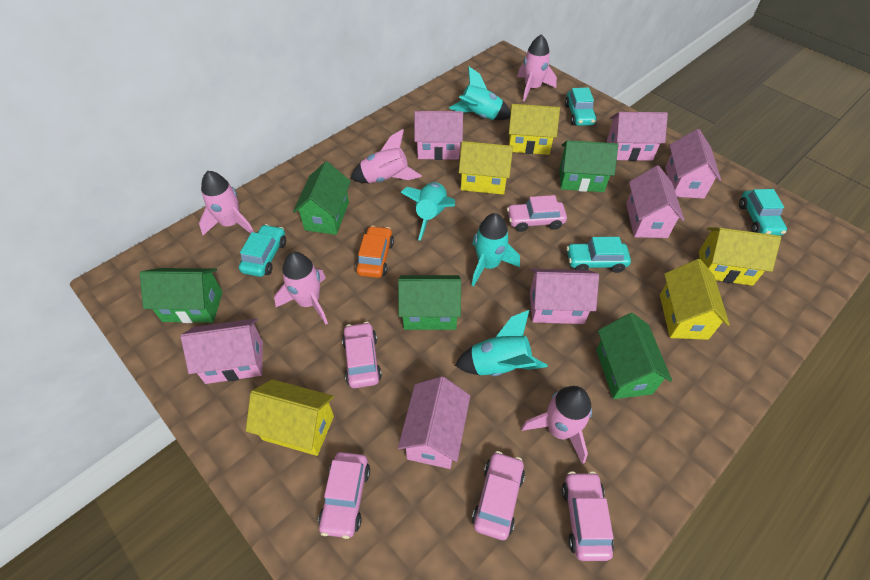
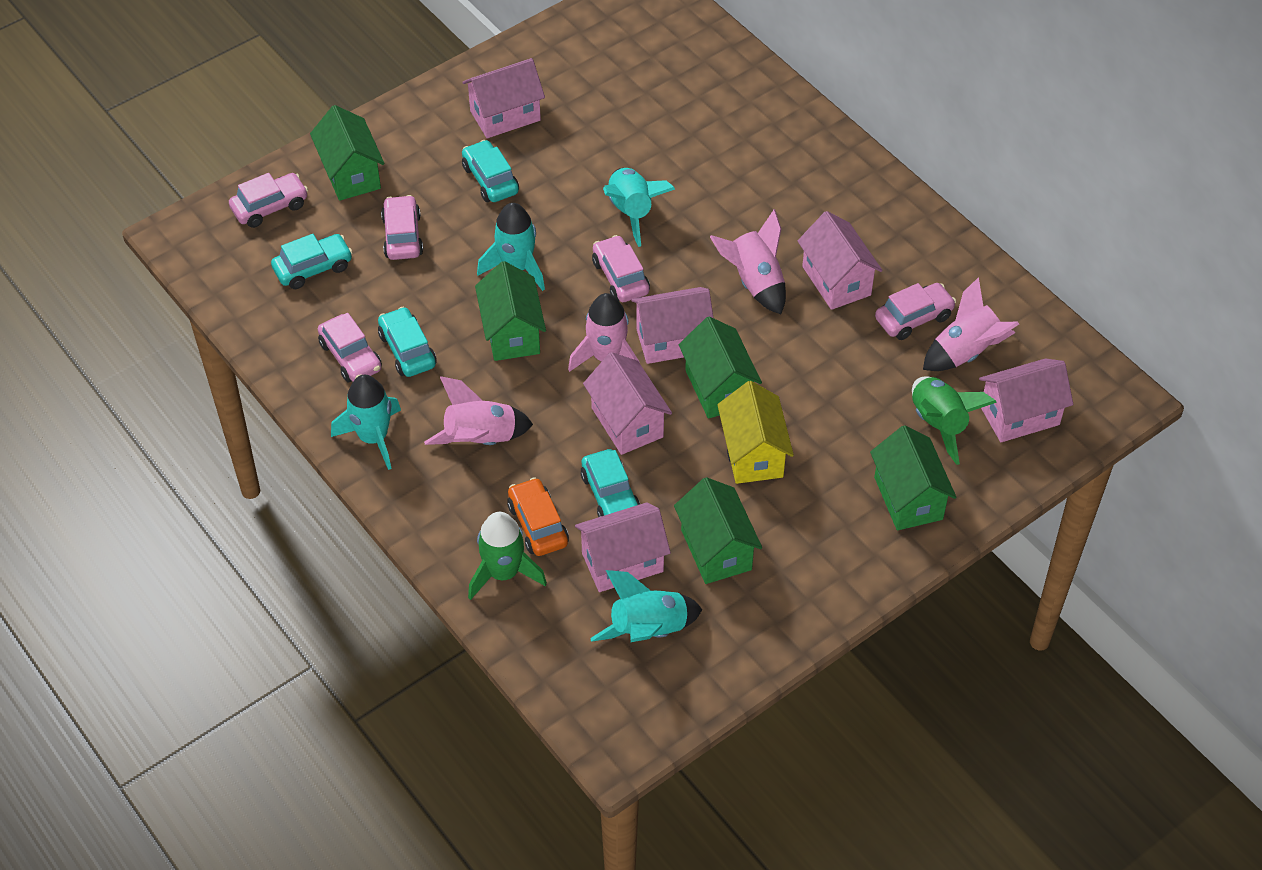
green rocket: none = 0 -> [468,512,547,600] [912,376,997,465] = 2
pink house: [181,318,263,384] [398,376,470,469] [414,111,463,160] [530,268,599,324] [607,112,668,161] [626,166,684,238] [665,129,721,199] = 7 -> [462,58,545,138] [575,502,671,592] [583,352,672,455] [631,287,714,364] [798,211,883,310] [979,358,1073,442] = 6
pink rocket: [199,171,254,235] [274,252,328,325] [350,129,422,183] [517,34,557,102] [521,386,592,464] = 5 -> [424,376,533,445] [568,293,640,372] [710,209,786,314] [923,277,1019,371] = 4
yellow house: [246,379,334,456] [459,141,513,195] [509,104,560,155] [660,259,730,340] [699,227,781,286] = 5 -> [717,381,794,484] = 1

